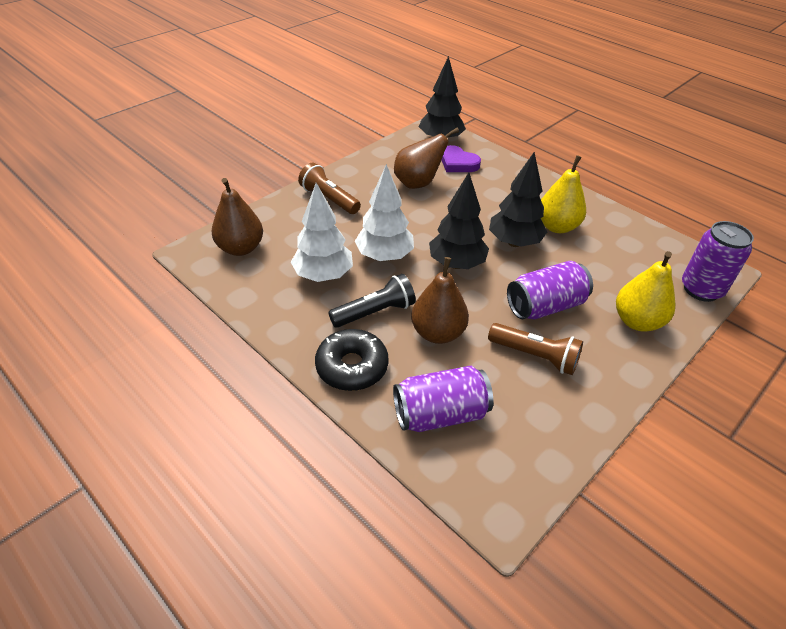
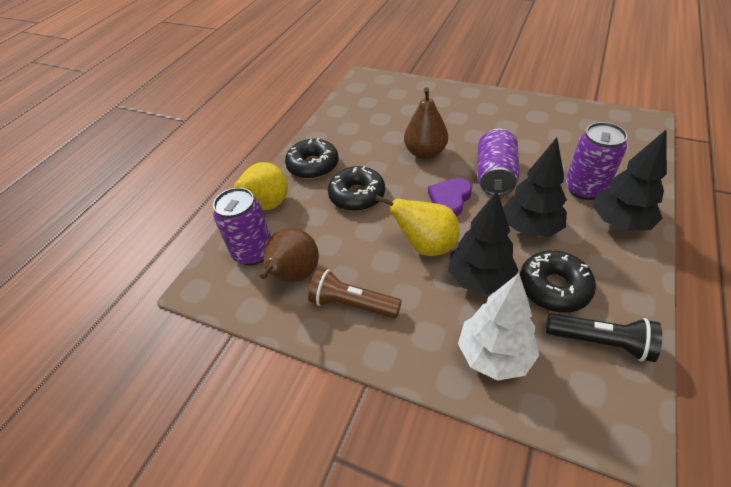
black donut: [315,329,389,391] = 1 -> [285,138,339,179] [328,166,385,211] [520,250,596,313] = 3
brown flashlight: [298,163,361,214] [488,323,583,375] = 2 -> [308,269,402,318] = 1
brown pear: [212,178,263,256] [394,128,459,189] [411,257,469,344] = 3 -> [260,227,319,282] [404,87,448,159] = 2
white tree: [291,183,353,282] [355,164,414,261] = 2 -> [458,273,539,381] = 1

